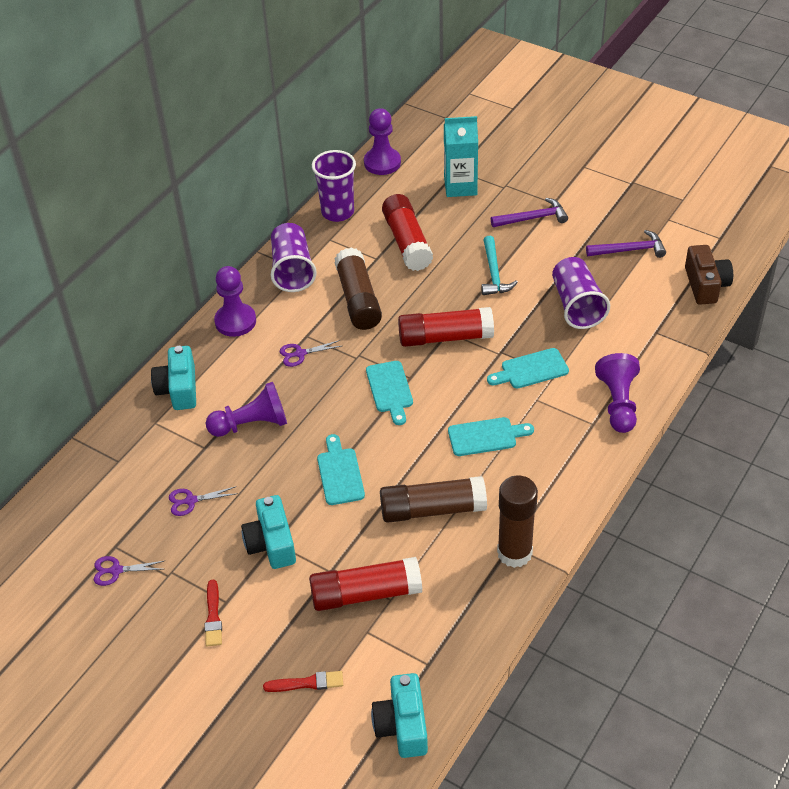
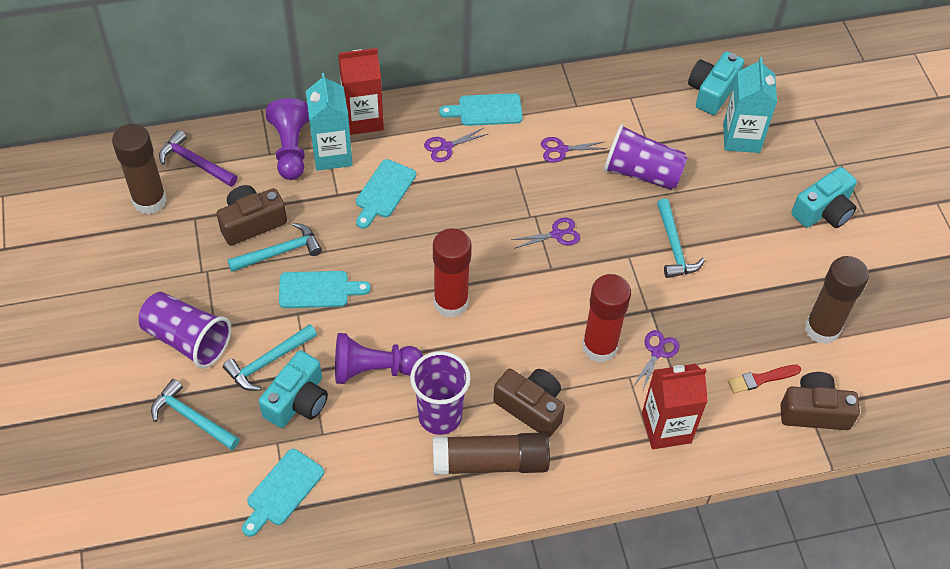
brown camera: [685,245,733,305] = 1 -> [217,185,287,246] [493,369,565,438] [780,372,860,430] = 3
purple hammer: [491,198,568,227] [586,230,666,258] = 2 -> [159,130,238,187] = 1
purple pawn: [206,382,287,437] [214,266,256,337] [364,108,401,175] [595,353,640,433] = 4 -> [266,98,309,180] [335,333,423,384] = 2
purple scissors: [94,556,164,586] [169,486,236,516] [280,340,342,367] = 3 -> [424,128,488,162] [511,218,580,248] [541,137,607,163] [632,330,679,392] = 4
red brush: [205,580,222,647] [263,671,343,692] = 2 -> [727,365,801,393] = 1
red carton: none = 0 -> [338,48,384,135] [642,364,708,449] = 2
red glue stick: [309,557,422,611] [382,194,433,271] [398,307,494,347] = 3 -> [433,228,472,318] [582,274,631,362] = 2
turquoise carton: [444,116,478,197] = 1 -> [306,73,353,171] [723,57,777,153] = 2
turquoise hammer: [481,236,518,295] = 1 -> [151,379,240,450] [223,324,317,391] [227,223,322,272] [657,199,705,278] = 4

